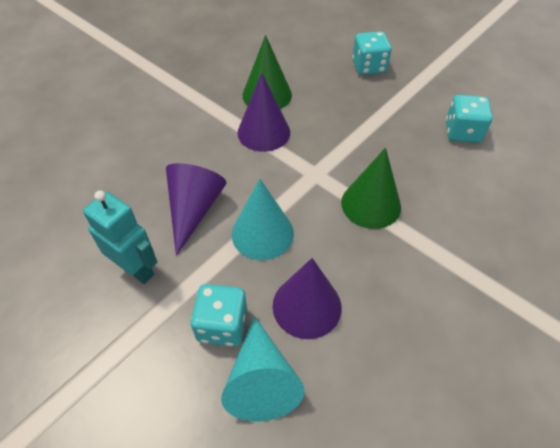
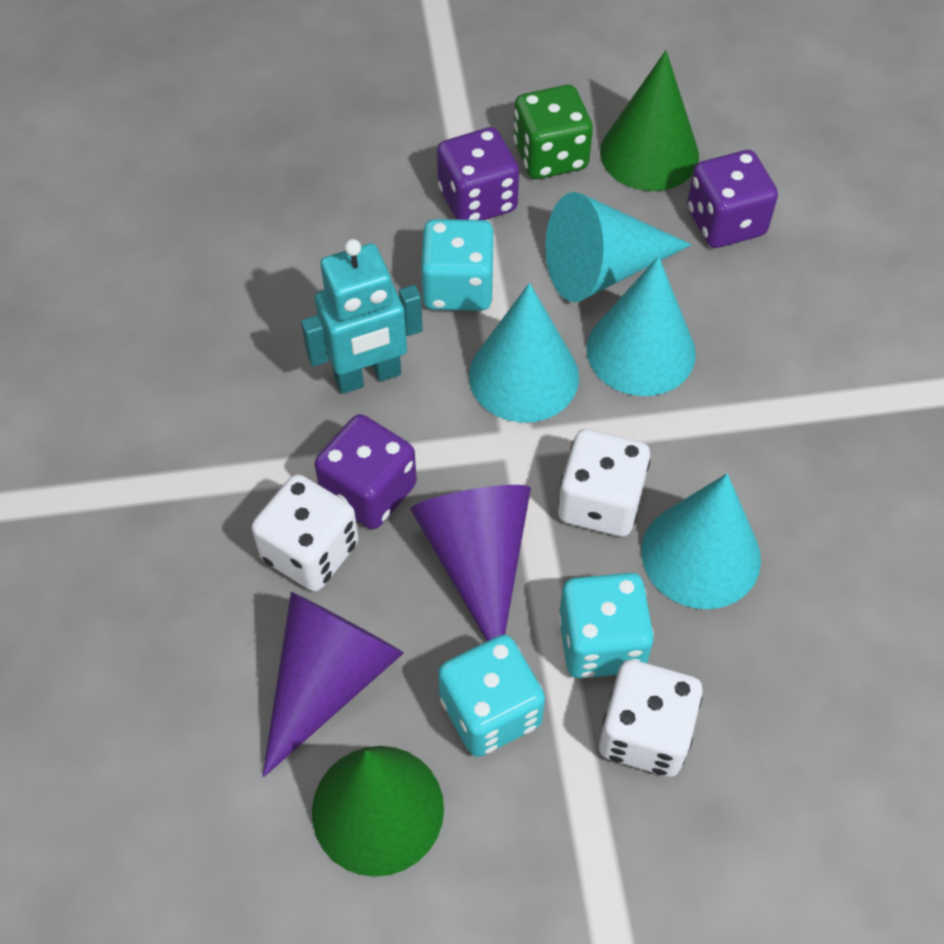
green dice: none = 0 -> [513,85,593,179] = 1
purple cone: [166,163,227,256] [237,73,290,152] [273,258,341,339] = 3 -> [263,592,404,778] [411,485,531,641] = 2
purple dice: none = 0 -> [315,414,417,529] [437,127,519,220] [687,150,778,248] = 3
turquoise cone: [221,316,304,421] [232,179,294,260] = 2 -> [469,283,579,423] [545,192,692,302] [587,256,696,396] [641,473,761,609] = 4
white dice: none = 0 -> [252,474,359,591] [558,429,650,537] [599,660,703,777] = 3

